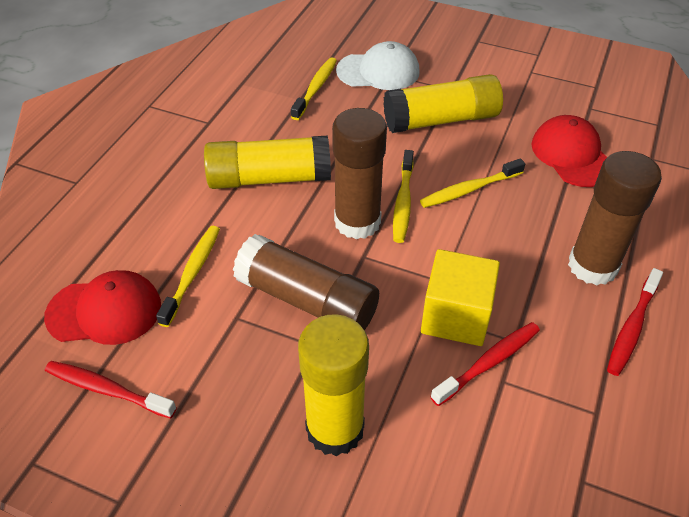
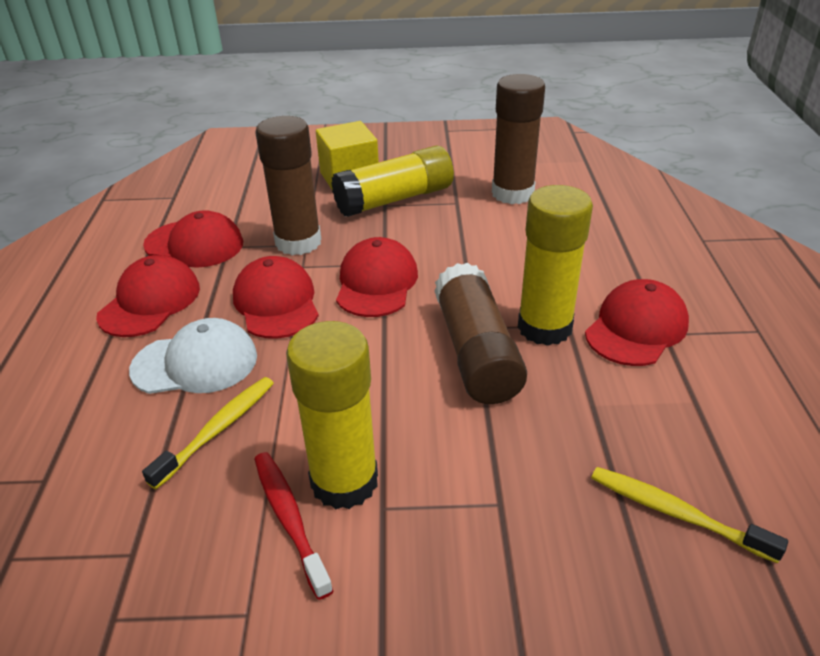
red cap: [44,270,161,345] [531,115,607,187] = 2 -> [96,255,200,337] [143,210,243,268] [233,256,319,339] [336,237,418,317] [585,279,689,366] = 5
red toothbrush: [45,361,177,419] [431,322,540,406] [607,268,663,376] = 3 -> [254,452,333,600] = 1
yellow toothbrush: [156,226,220,327] [291,57,337,120] [393,150,414,243] [420,158,525,208] = 4 -> [142,377,274,489] [591,467,788,563] = 2

